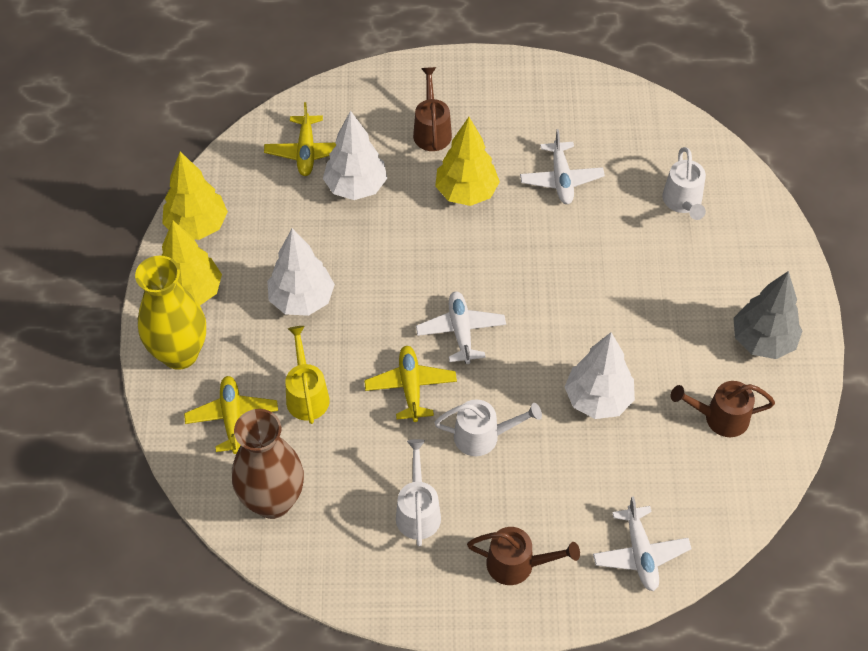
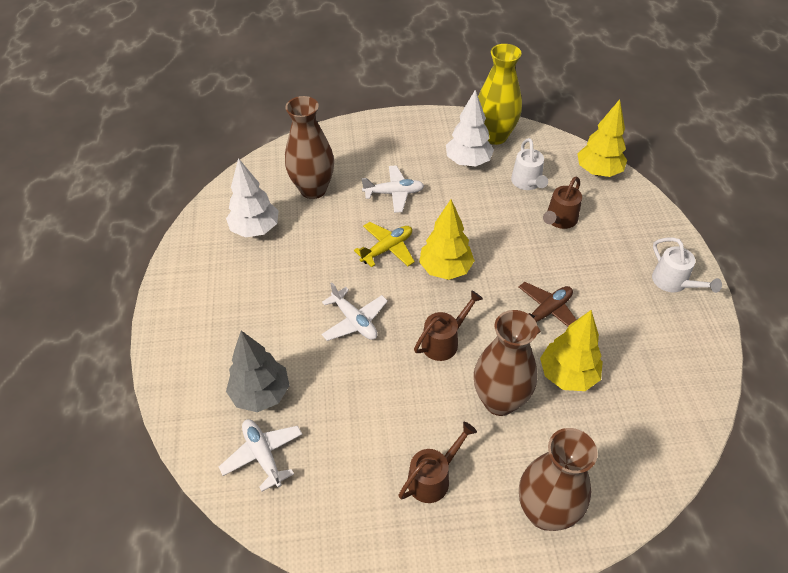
brown plane: none = 0 -> [518,282,577,334] = 1
brown vase: [232,409,304,519] = 1 -> [285,96,334,199] [474,310,538,416] [519,428,598,531] = 3
white tree: [267,228,335,316] [323,110,387,200] [565,332,635,419] = 3 -> [226,158,279,238] [446,90,494,167] = 2
white watering can: [396,439,441,546] [434,400,542,456] [662,147,706,220] = 3 -> [511,138,548,190] [652,237,722,293] = 2
yellow plane: [184,376,278,454] [264,102,336,176] [364,346,457,422] = 3 -> [354,222,415,267] = 1
yellow watering can: [285,326,330,424] = 1 -> none = 0

